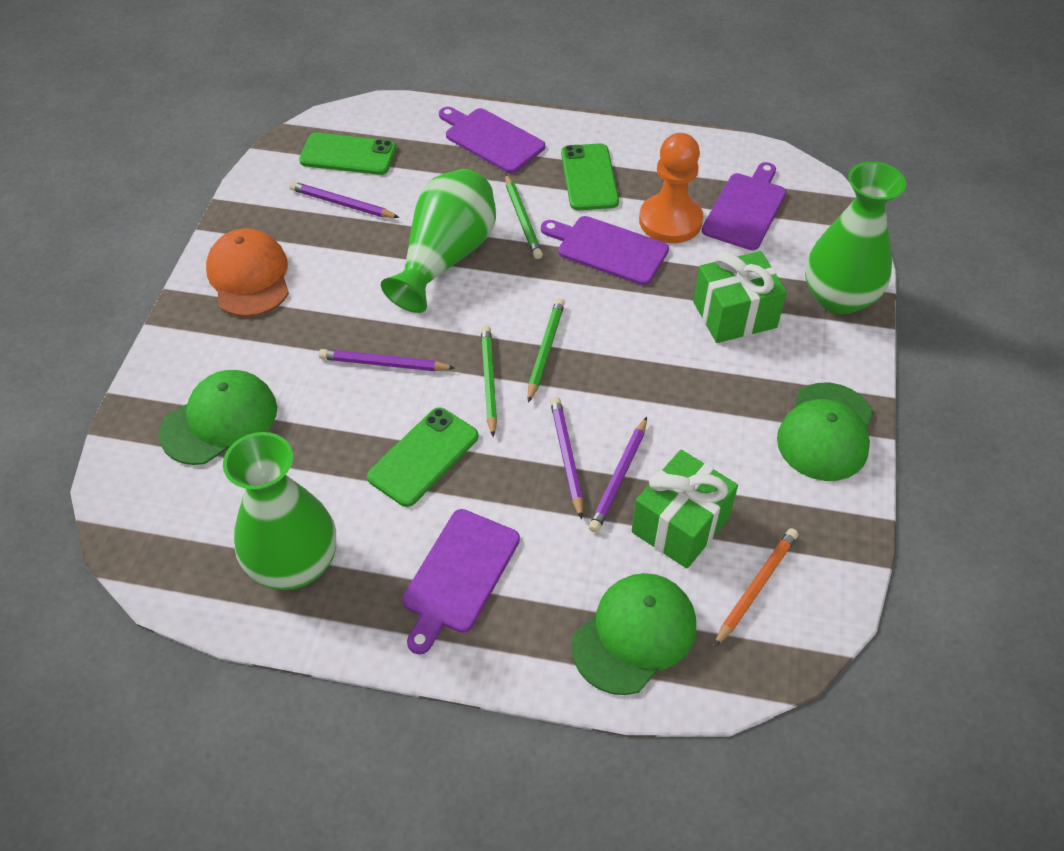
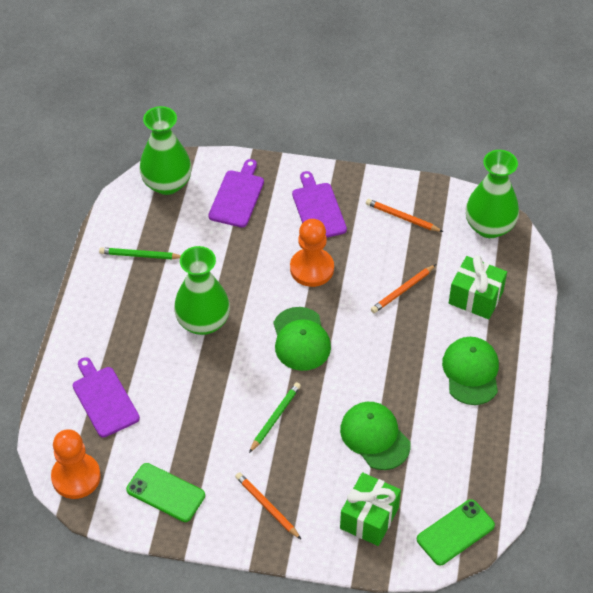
green pencil: [481,326,497,437] [505,174,543,259] [528,298,565,403] = 3 -> [99,247,181,259] [249,382,301,453] = 2
green phone: [299,133,396,175] [367,407,478,507] [561,143,619,210] = 3 -> [126,463,205,522] [417,499,495,565] = 2
orange cap: [206,228,289,317] = 1 -> none = 0
orange pawn: [639,133,703,243] = 1 -> [51,429,101,499] [290,219,334,287] = 2
orange pencil: [714,528,798,647] = 1 -> [235,472,302,540] [366,199,443,232] [371,264,436,313] = 3
purple cutting board: [402,509,520,654] [439,107,545,173] [541,216,669,285] [702,162,786,250] = 4 -> [73,357,140,437] [208,159,264,228] [292,171,347,238] = 3
purple pencil: [289,181,400,218] [319,349,455,371] [550,397,583,519] [589,417,647,533] = 4 -> none = 0

